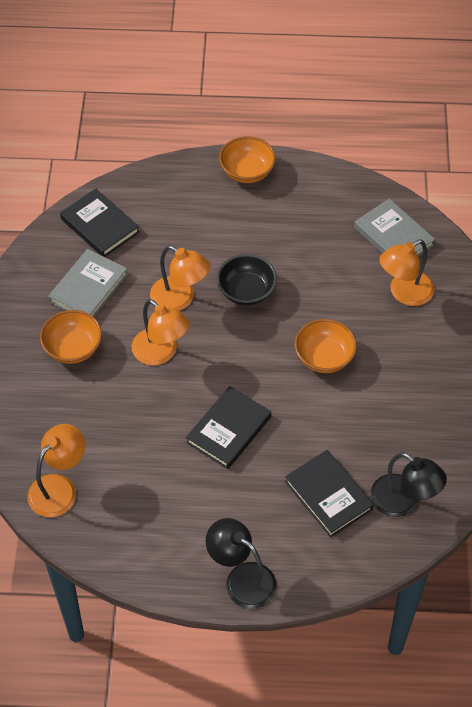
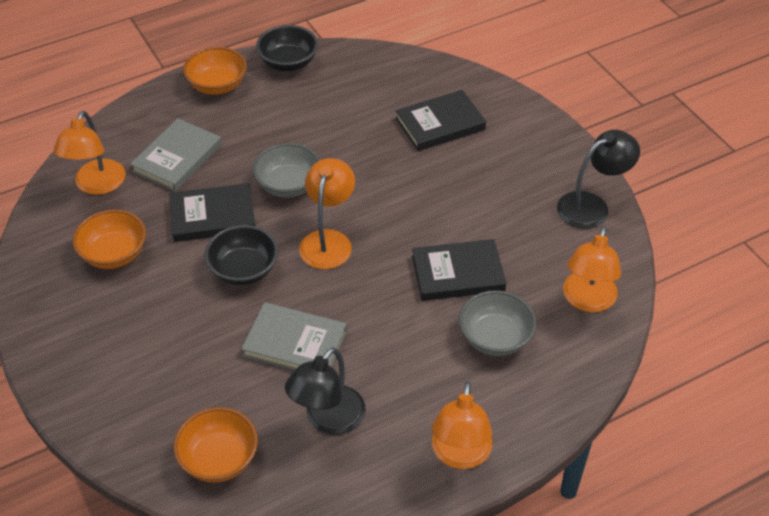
black bowl: [217,254,277,306] = 1 -> [205,225,278,285] [256,25,318,71] = 2
grey bowl: none = 0 -> [253,143,320,198] [459,290,536,356] = 2

